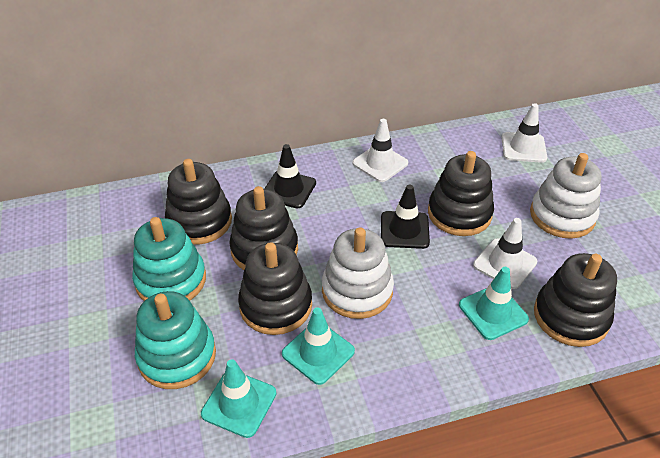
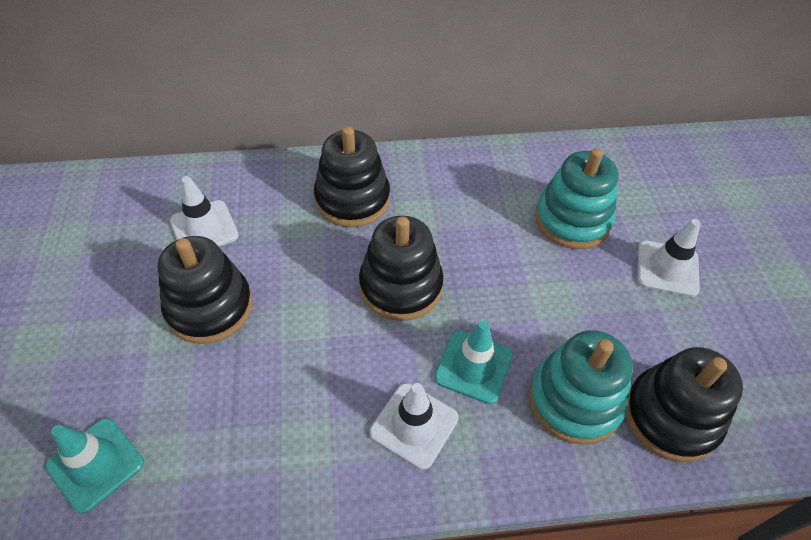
black stacking toy: [165,159,232,245] [229,186,298,270] [238,242,312,335] [428,151,494,236] [534,253,617,347] = 5 -> [157,236,253,344] [314,126,390,227] [359,216,444,321] [626,347,743,462] = 4
black traffic cone: [264,144,316,209] [381,184,430,249] = 2 -> none = 0
turquoise traffic cone: [201,359,276,438] [282,307,355,385] [459,267,529,340] = 3 -> [45,418,144,514] [434,321,513,404] = 2
white stacking toy: [322,227,394,319] [530,153,601,239] = 2 -> none = 0

